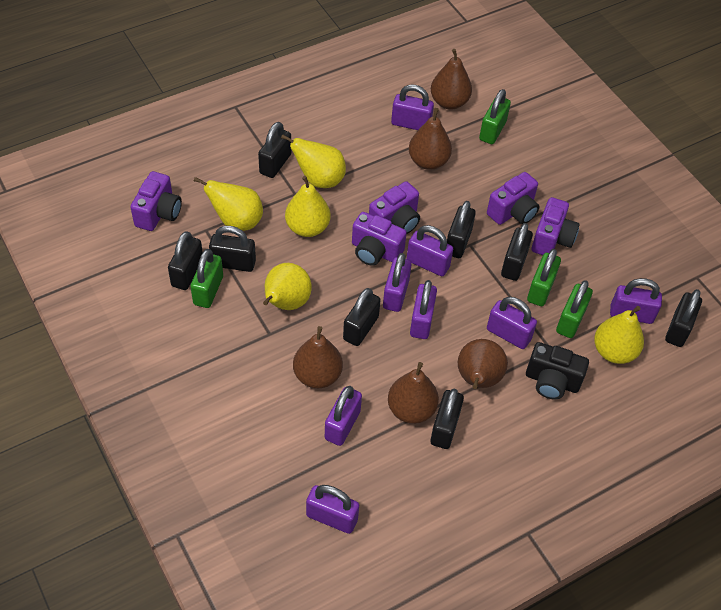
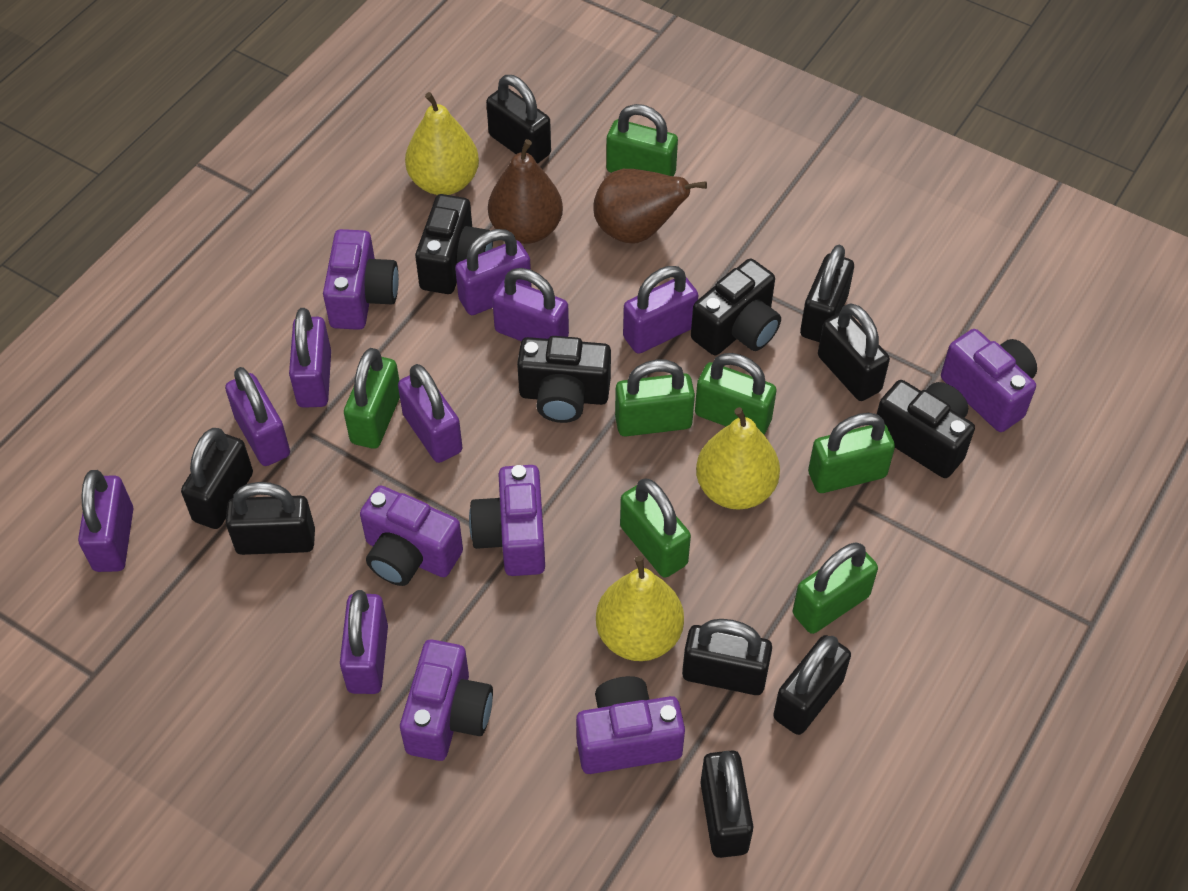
black camera: [526,342,589,399] = 1 -> [415,194,493,294] [517,336,611,423] [691,259,781,355] [877,380,975,478] = 4
brown pear: [293,326,343,388] [388,362,439,424] [409,108,452,170] [431,49,472,110] [458,339,508,389] = 5 -> [488,139,563,244] [594,169,707,243] = 2
green padlock: [190,249,223,308] [479,89,511,144] [527,249,561,306] [556,280,593,338] = 4 -> [344,348,400,449] [606,104,678,176] [615,360,695,437] [620,479,691,578] [695,353,777,434] [793,542,878,634] [808,413,895,493] = 7
purple camera: [130,171,182,231] [352,212,407,266] [369,181,420,234] [487,172,539,225] [532,197,580,255] = 5 -> [323,229,399,330] [360,485,463,586] [400,639,493,761] [469,465,545,576] [576,676,685,774] [941,329,1037,432] = 6
yellow pear: [194,177,263,231] [263,263,312,310] [281,134,346,188] [285,176,331,237] [594,306,644,364] = 5 -> [405,92,479,195] [596,556,684,661] [696,407,780,510] = 3

